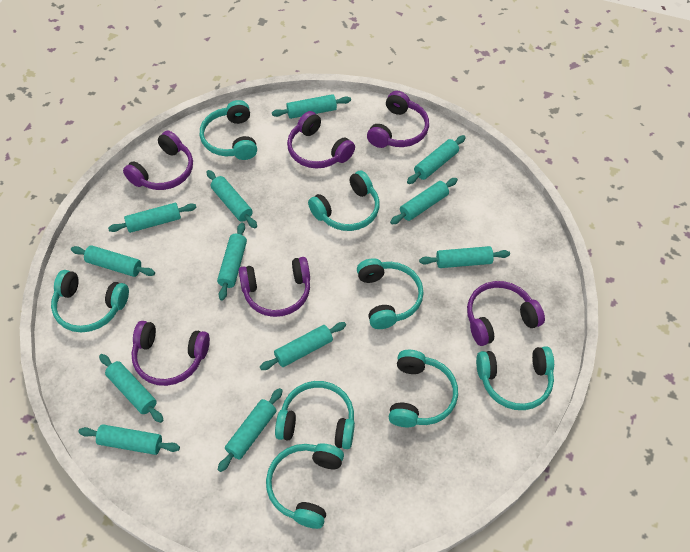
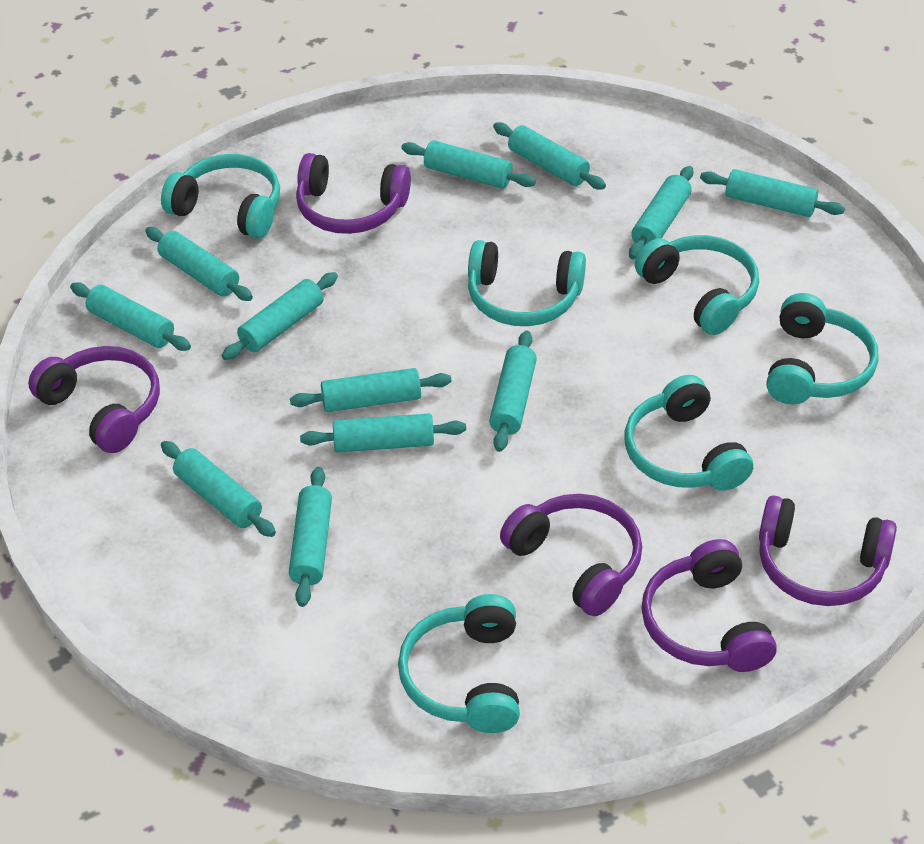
purple headphones: [123,131,193,190] [131,321,210,386] [239,257,310,317] [287,111,355,169] [367,91,429,148] [467,281,545,346] = 6 -> [28,346,160,453] [296,153,411,234] [500,494,642,616] [641,539,777,672] [759,496,897,606] = 5
turquoise headphones: [51,270,129,332] [200,100,257,160] [266,443,344,529] [275,381,355,449] [308,170,379,231] [357,258,423,329] [389,350,458,427] [476,346,554,410] = 8 -> [161,154,280,239] [398,594,520,733] [468,240,586,326] [624,375,753,491] [635,235,759,335] [766,293,879,404] = 6

